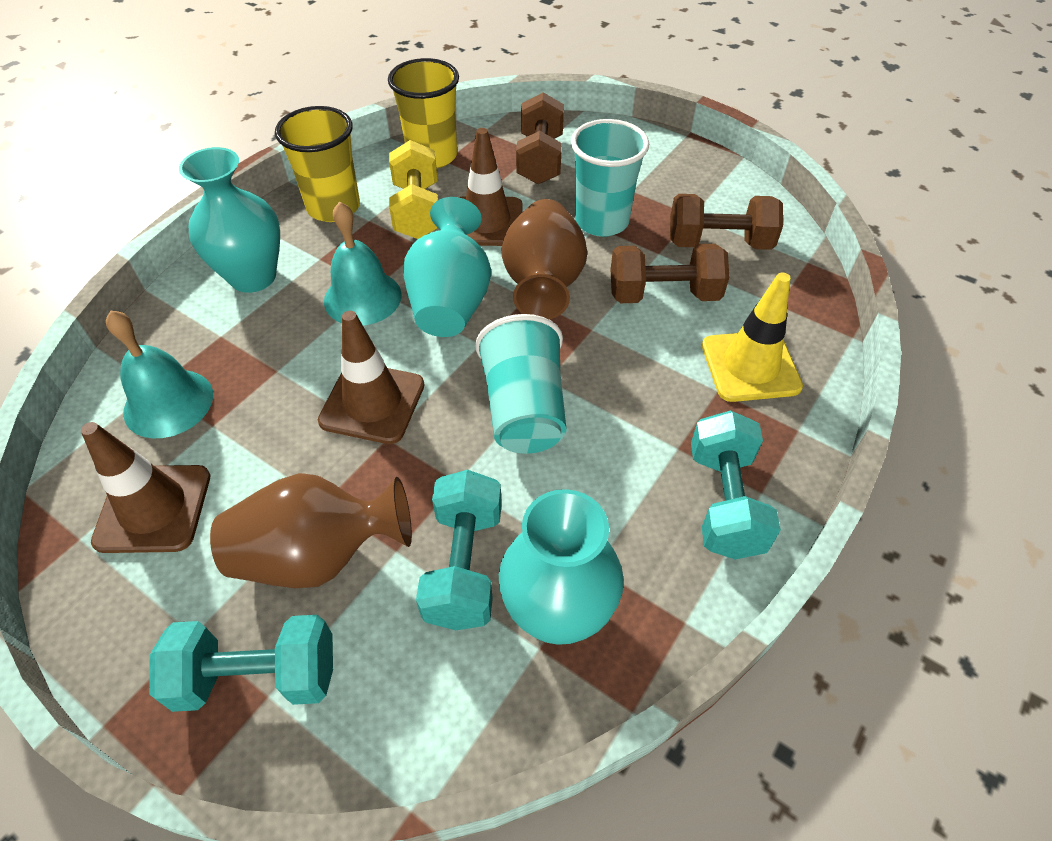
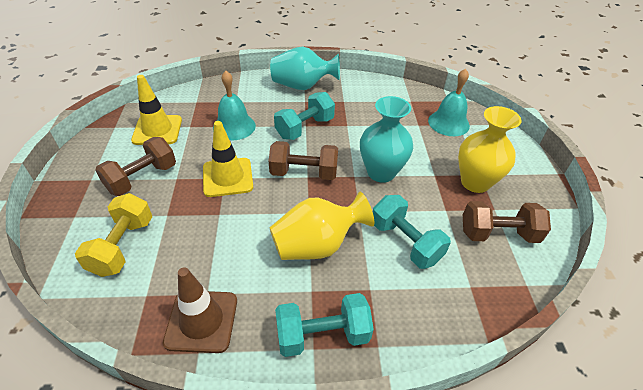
brown traffic cone: [81,422,210,553] [318,311,425,444] [459,128,523,246] = 3 -> [163,267,237,353] = 1
brown vase: [210,473,412,588] [502,199,587,319] = 2 -> none = 0
turquoise cup: [475,314,567,454] [571,119,649,237] = 2 -> none = 0
turquoise vase: [179,147,280,293] [404,197,491,337] [499,489,624,645] = 3 -> [270,46,340,90] [360,96,413,183] = 2
yellow cup: [275,106,360,222] [388,58,459,168] = 2 -> none = 0
yellow traffic cone: [702,273,803,402] = 1 -> [131,75,182,145] [203,121,253,197] = 2
yellow vase: none = 0 -> [269,192,374,260] [458,106,521,193] = 2

